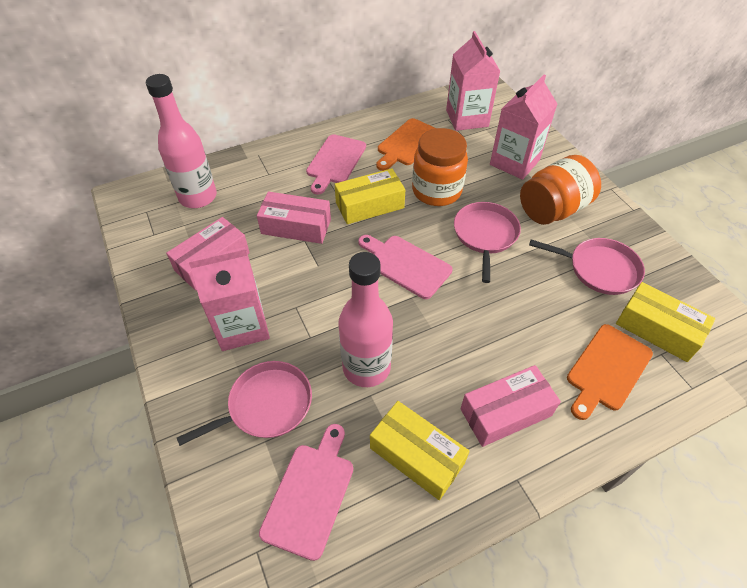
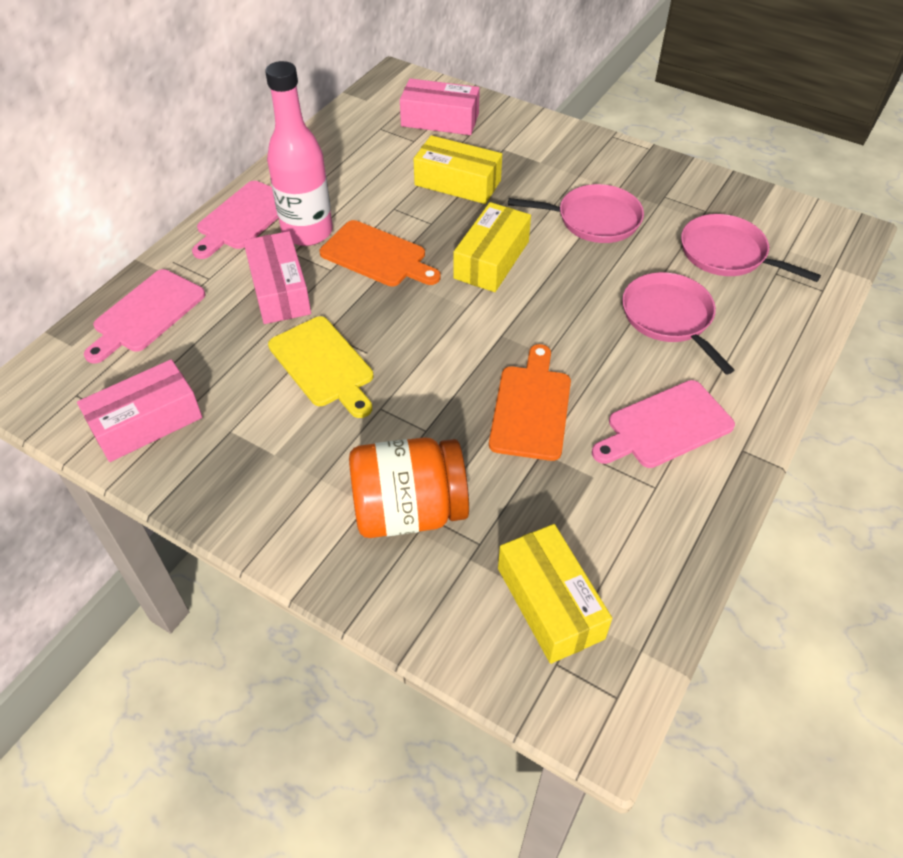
orange jar: [412,128,468,206] [520,155,601,225] = 2 -> [349,437,469,538] = 1
pink bottle: [146,74,217,208] [338,252,393,387] = 2 -> [265,61,333,246] = 1
pink carton: [188,247,270,351] [446,31,500,131] [490,75,557,180] = 3 -> none = 0
yellow cutting board: none = 0 -> [268,316,373,418] = 1

